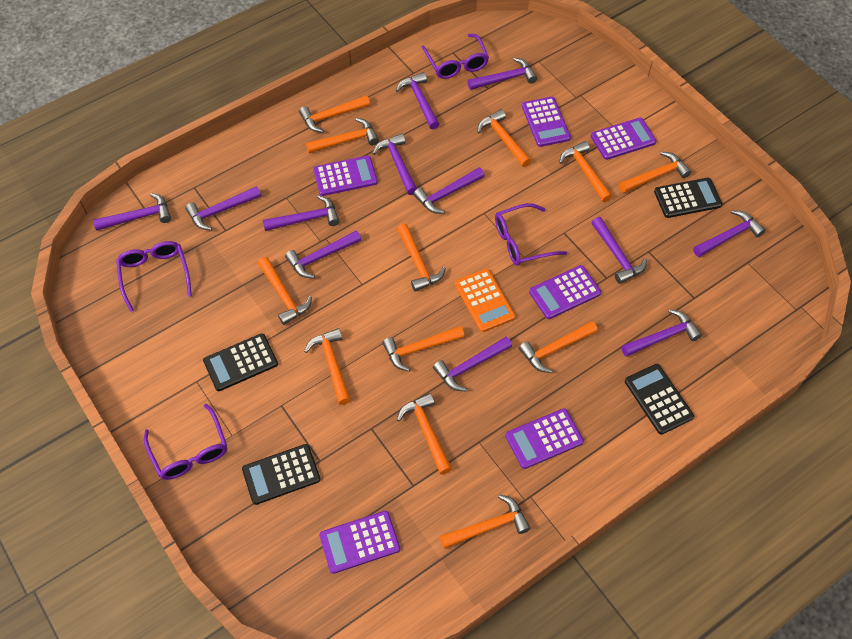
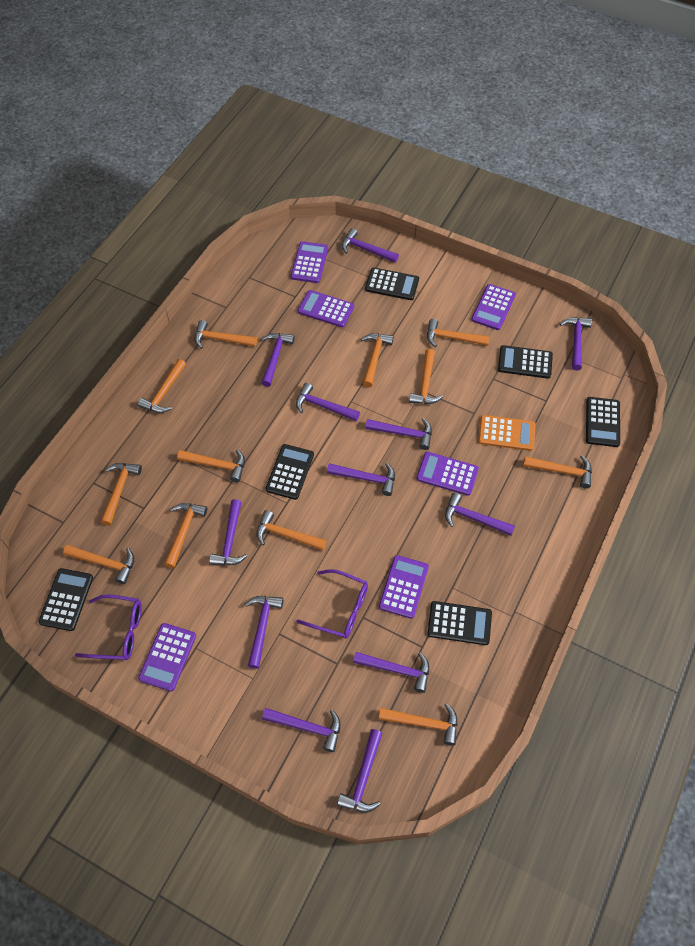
black calculator: [203,333,278,391] [242,444,320,505] [625,364,694,434] [654,178,722,218] = 4 -> [38,568,93,631] [265,444,314,500] [365,267,419,300] [427,601,492,645] [498,345,553,379] [586,397,620,447] = 6
purple glasses: [116,241,192,312] [144,404,227,480] [421,34,489,79] [495,203,567,266] = 4 -> [75,594,142,660] [296,569,368,639] = 2

